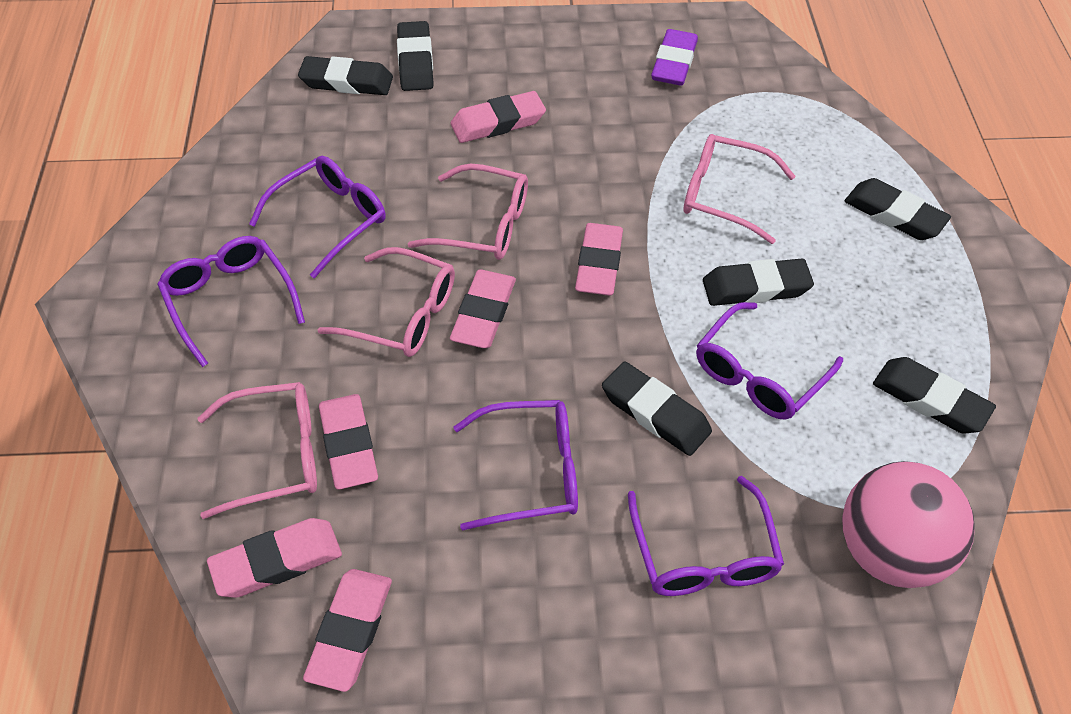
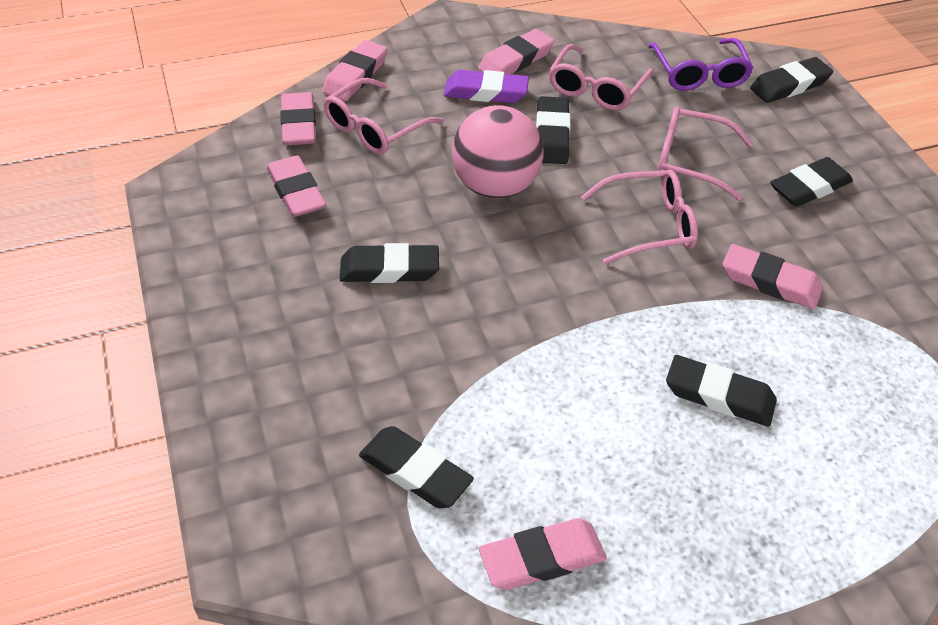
purple glasses: [157,236,305,367] [249,156,386,278] [453,400,578,531] [628,476,784,596] [696,302,843,420] = 5 -> [648,38,753,91] = 1

